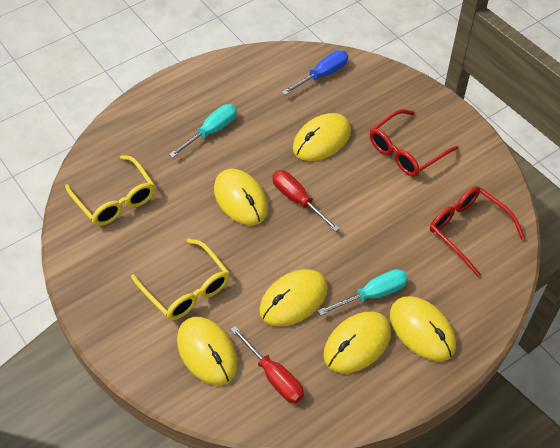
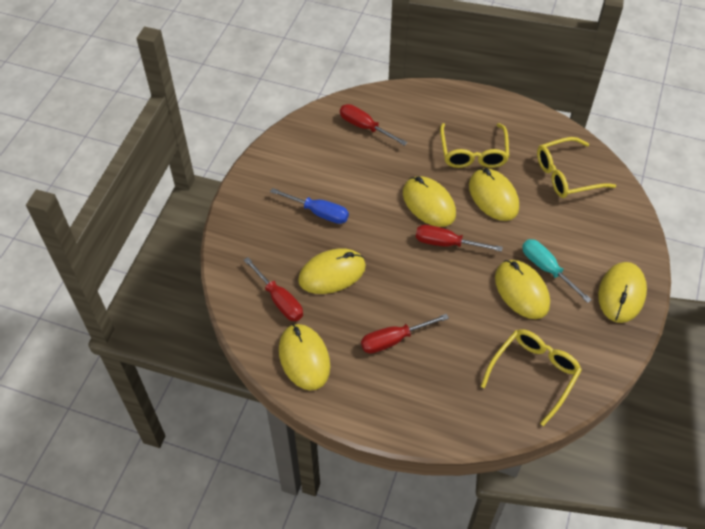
red glasses: [370,109,459,177] [430,186,525,277] = 2 -> none = 0
red screwdriver: [230,326,304,403] [272,170,340,232] = 2 -> [244,257,303,321] [340,104,407,146] [361,314,449,354] [416,225,503,252] = 4
turquoise screwdriver: [169,104,237,158] [318,269,408,316] = 2 -> [522,239,592,303] = 1
yellow glasses: [65,155,155,226] [131,239,230,320] = 2 -> [440,123,509,168] [480,329,582,426] [537,137,616,198] = 3

